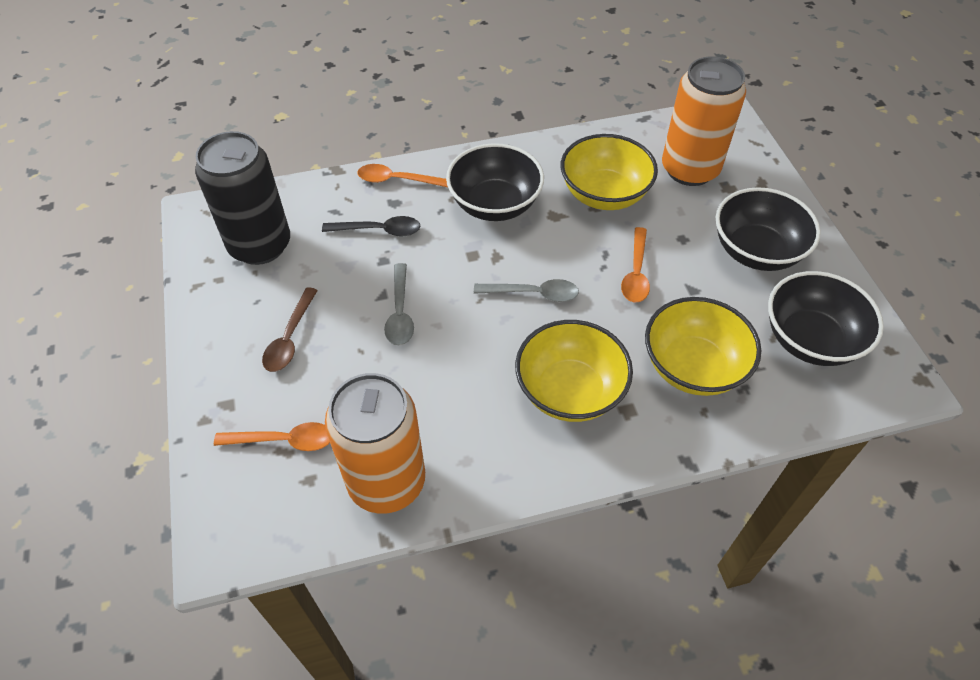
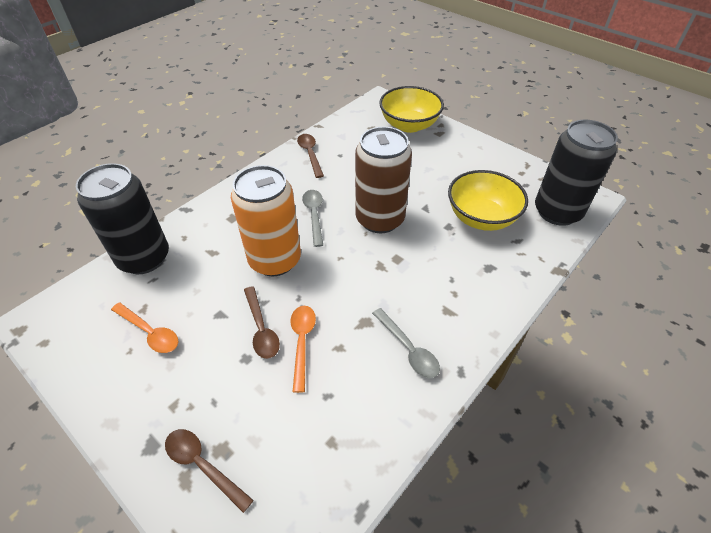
black bowl: [446,143,544,221] [716,187,821,271] [768,271,884,366] = 3 -> none = 0
black can: [195,131,290,265] = 1 -> [76,163,169,274] [535,120,618,226] = 2
black spoon: [322,216,420,237] = 1 -> none = 0
brown can: none = 0 -> [355,127,412,233] = 1
brown spoon: [262,287,318,372] = 1 -> [165,429,254,513] [244,286,280,359] [297,134,324,178] = 3
orange can: [325,373,425,514] [662,56,746,186] = 2 -> [231,165,301,276] = 1
orange spoon: [214,422,330,451] [358,164,448,187] [621,227,650,302] = 3 -> [111,303,178,353] [291,306,316,393] = 2
yellow bowl: [515,320,633,422] [561,134,658,210] [645,297,761,396] = 3 -> [379,86,444,133] [448,170,528,231] = 2

